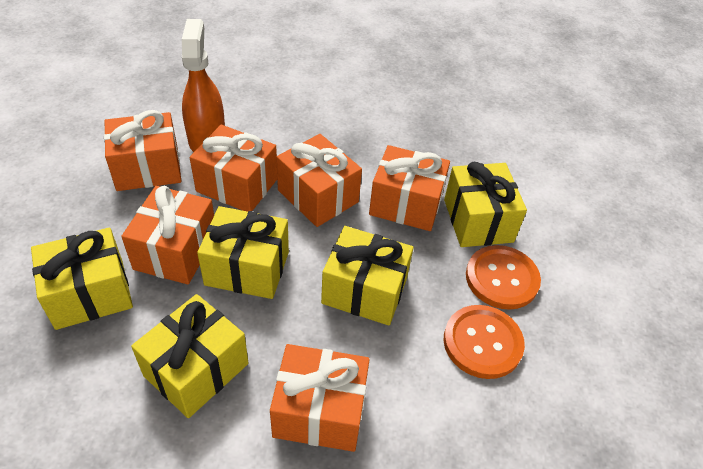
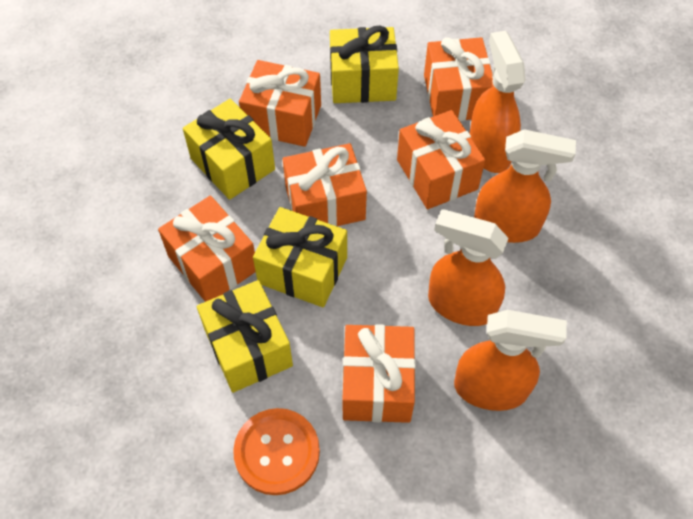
orange button: [444,305,525,379] [466,245,541,310] = 2 -> [233,408,320,495] = 1
orange spray bottle: [182,19,225,152] = 1 -> [428,210,509,326] [454,310,567,411] [469,30,526,173] [474,129,576,243] = 4
yellow gift: [31,227,133,330] [131,294,248,418] [197,206,289,299] [321,226,413,326] [444,162,527,247] = 5 -> [183,99,275,200] [197,280,293,393] [253,207,347,307] [330,25,399,103] = 4

